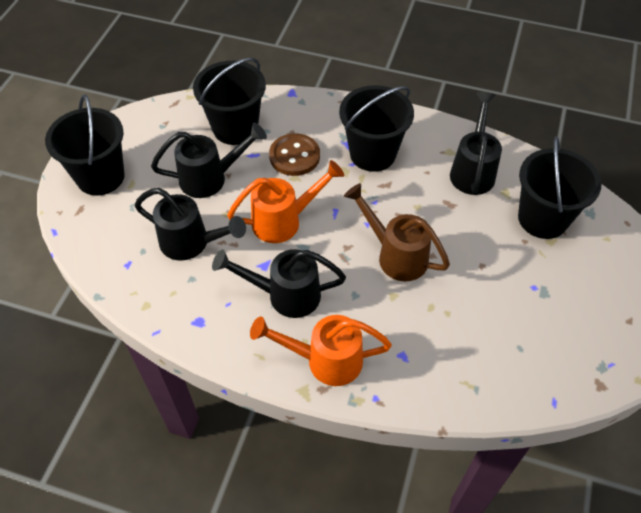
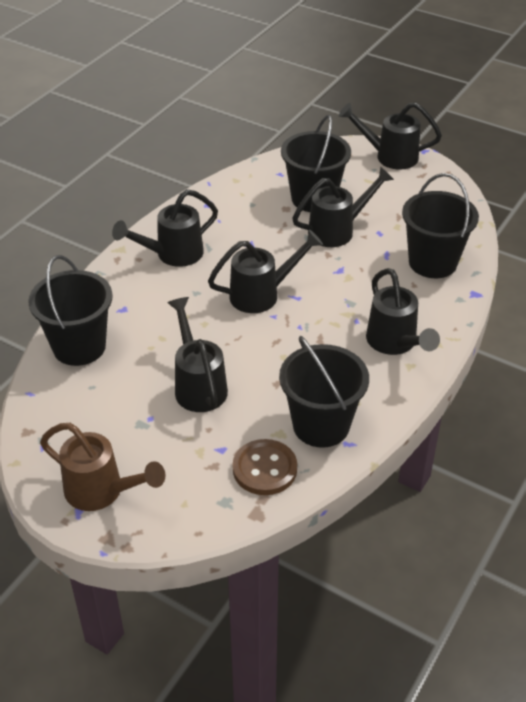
black watering can: [135,188,246,261] [151,123,267,198] [212,249,346,318] [450,92,502,195] = 4 -> [112,189,218,267] [167,297,228,412] [208,230,323,313] [292,166,394,247] [339,102,442,170] [366,268,440,355] = 6
orange watering can: [227,160,344,243] [250,315,392,386] = 2 -> none = 0

